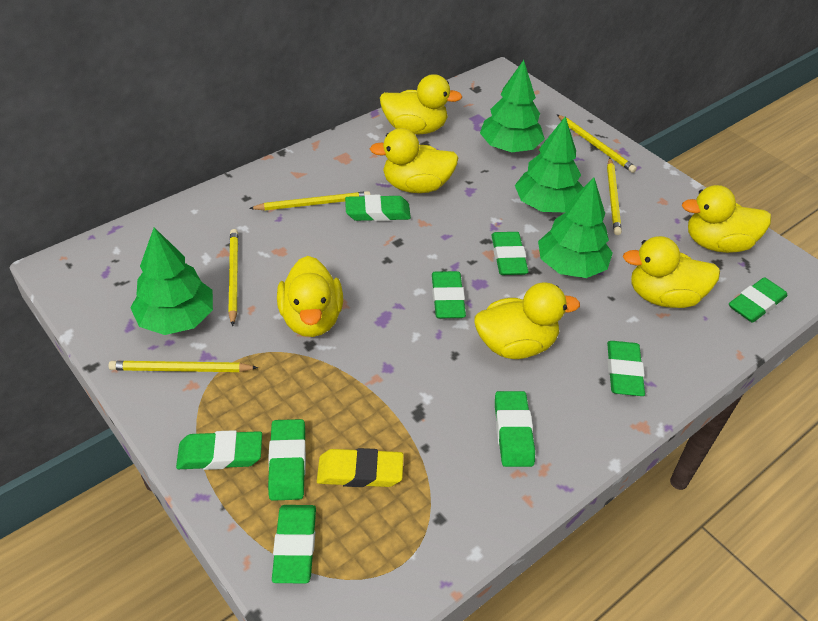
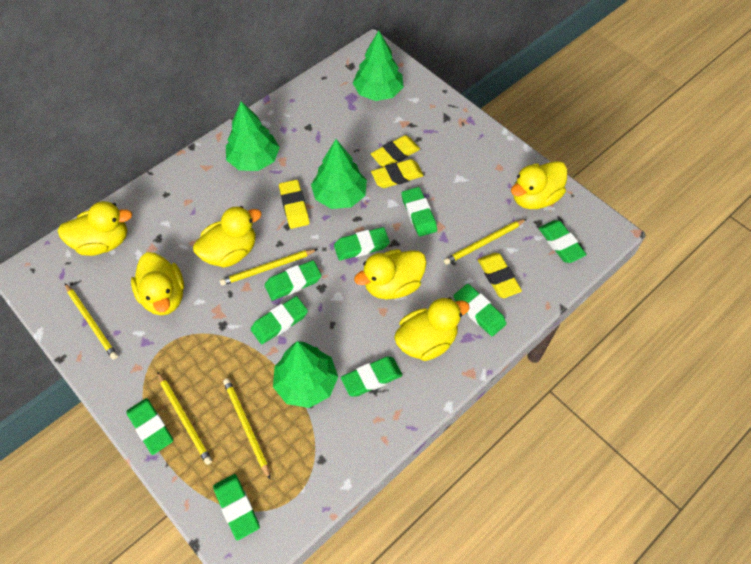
yellow eraser: [317,448,403,487] = 1 -> [279,180,309,229] [371,135,420,167] [371,159,424,188] [478,253,522,298] = 4

